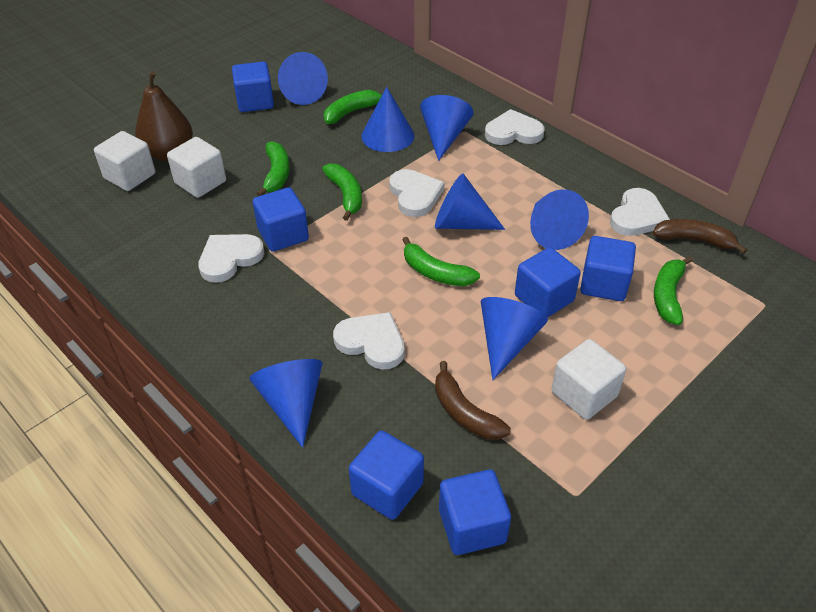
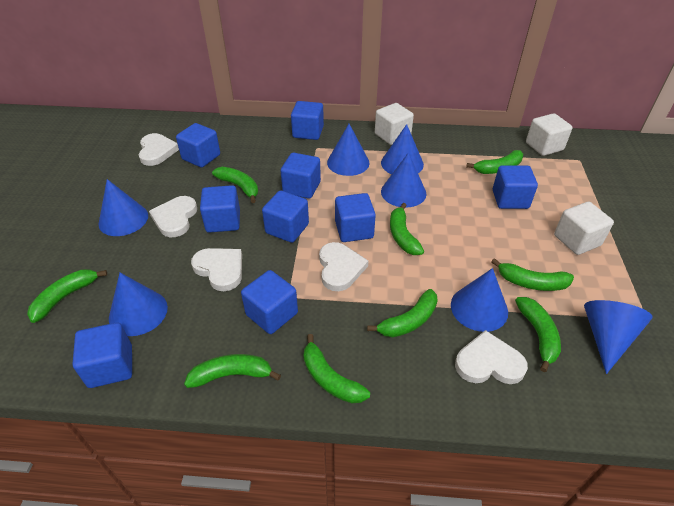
blue cube: [232,62,274,112] [253,187,309,252] [349,431,424,520] [439,470,511,555] [515,247,581,318] [580,236,636,301] = 6 -> [73,323,132,388] [176,123,220,168] [200,185,240,233] [241,270,298,334] [262,190,309,243] [281,152,321,199] [291,101,324,140] [335,193,376,242] [493,165,538,209] = 9
brown banana: [435,361,511,440] [653,219,747,254] = 2 -> none = 0
brown pear: [135,71,193,161] = 1 -> none = 0
green banana: [256,141,290,196] [322,163,362,221] [323,90,382,124] [402,237,480,286] [654,256,693,325] = 5 -> [27,269,107,323] [184,354,281,388] [212,167,258,203] [304,334,370,403] [367,289,438,337] [390,203,424,255] [466,150,523,174] [491,258,574,291] [515,297,561,372] = 9

